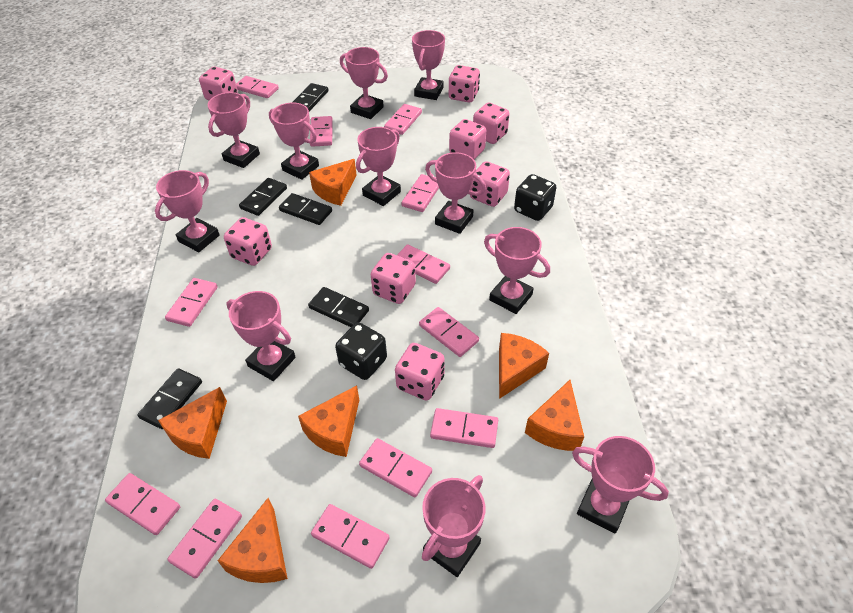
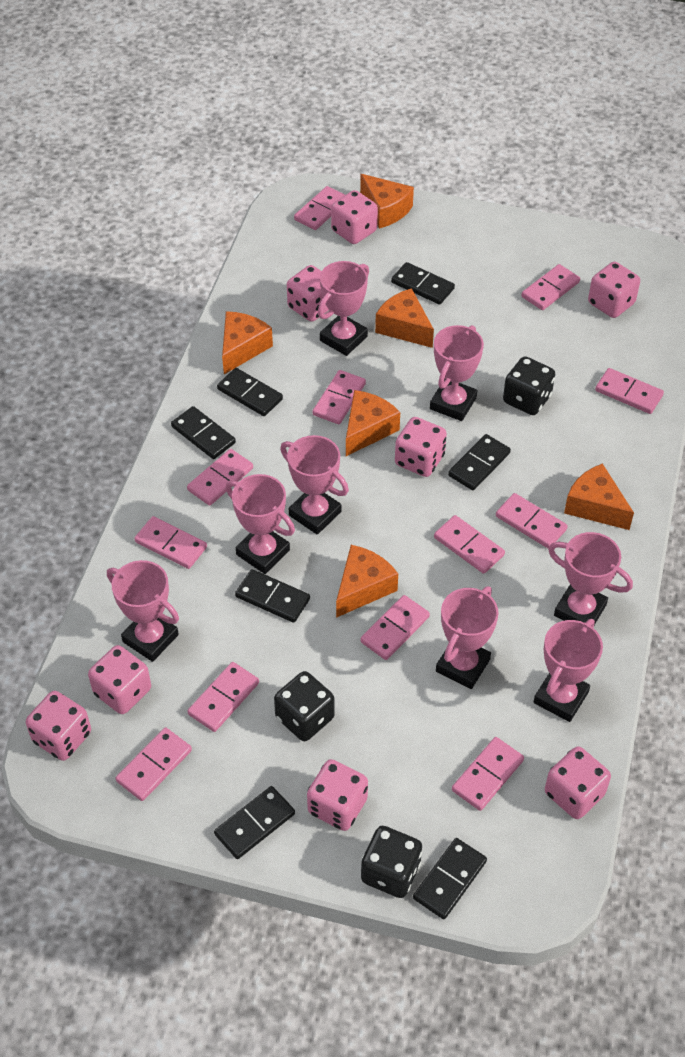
black dice: [335,322,387,380] [514,174,556,221] = 2 -> [274,671,335,741] [361,826,422,898] [503,356,555,415] = 3
black domino: [137,368,202,429] [239,178,287,216] [279,193,332,225] [292,83,329,111] [308,287,369,327] = 5 -> [171,406,236,459] [214,786,295,859] [217,368,283,416] [235,569,310,623] [391,262,455,305] [413,838,487,919] [448,434,511,490] = 7
pink trophy: [155,170,220,252] [208,92,260,168] [226,291,295,381] [269,103,319,180] [340,47,388,119] [356,127,401,206] [412,30,445,100] [422,475,485,577] [425,152,486,234] [484,227,550,314] [572,436,669,533] = 11 -> [107,560,179,662] [226,474,295,574] [280,435,349,535] [318,261,369,356] [430,325,484,421] [436,586,499,689] [534,619,603,722] [548,532,633,625] = 8

